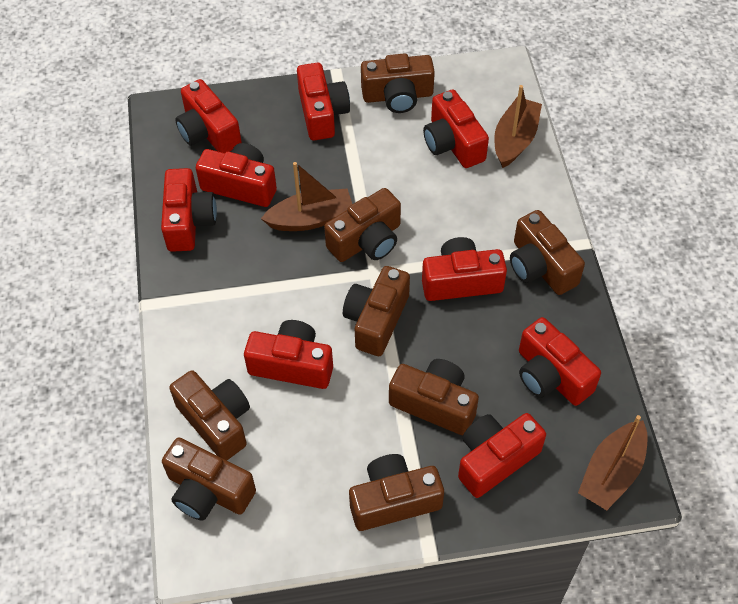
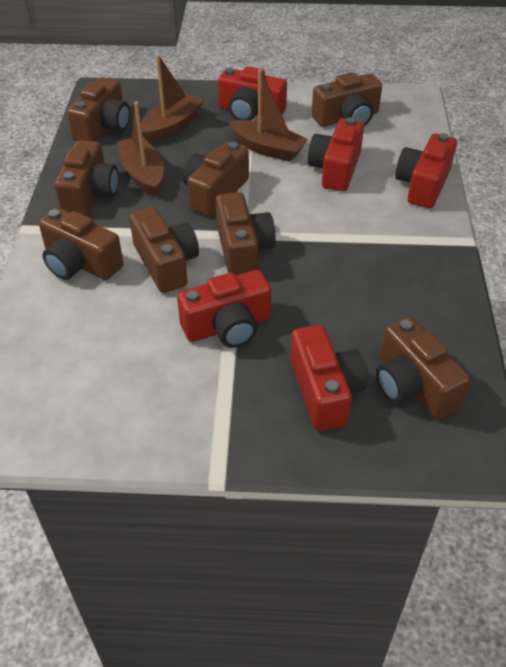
red camera: [161,168,217,252] [175,79,242,153] [196,143,277,207] [244,320,333,389] [297,63,350,140] [422,237,507,301] [423,89,489,168] [458,413,546,498] [519,317,601,406] = 9 -> [177,270,271,348] [218,66,287,120] [290,325,367,431] [308,117,364,191] [395,133,457,208] = 5

